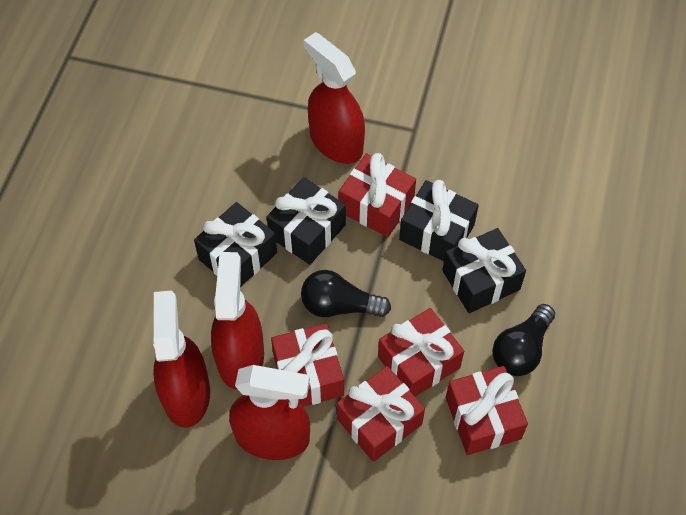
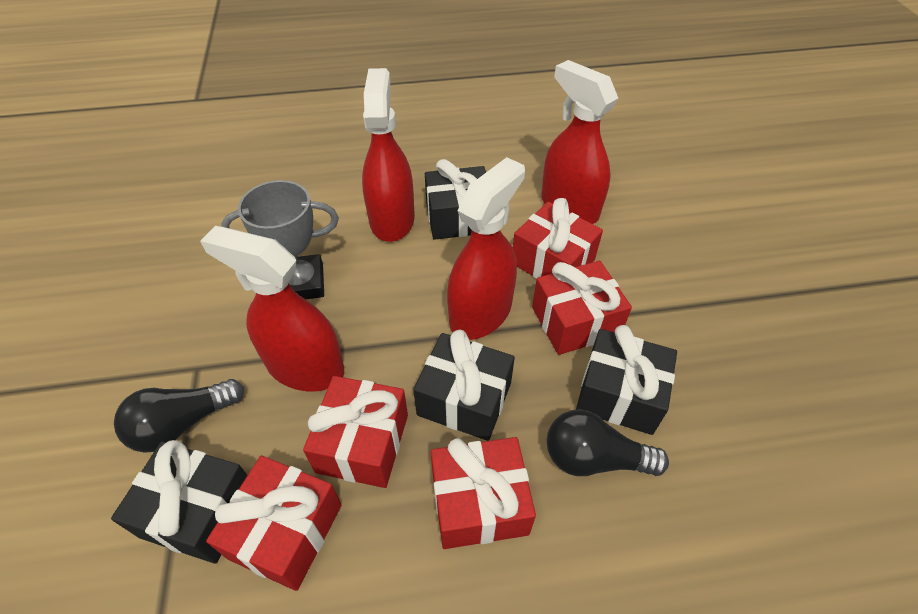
grey trophy: none = 0 -> [221,180,339,299] = 1

